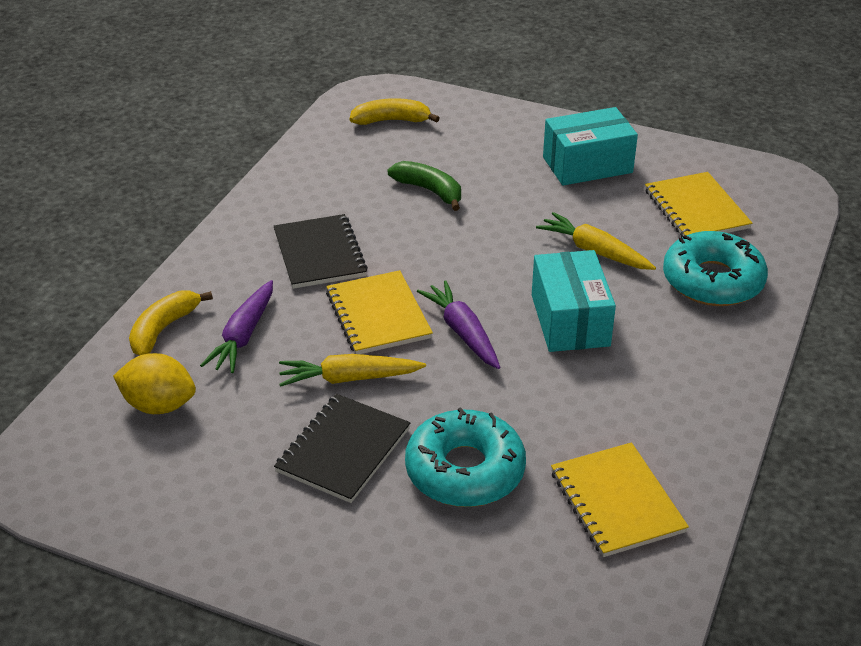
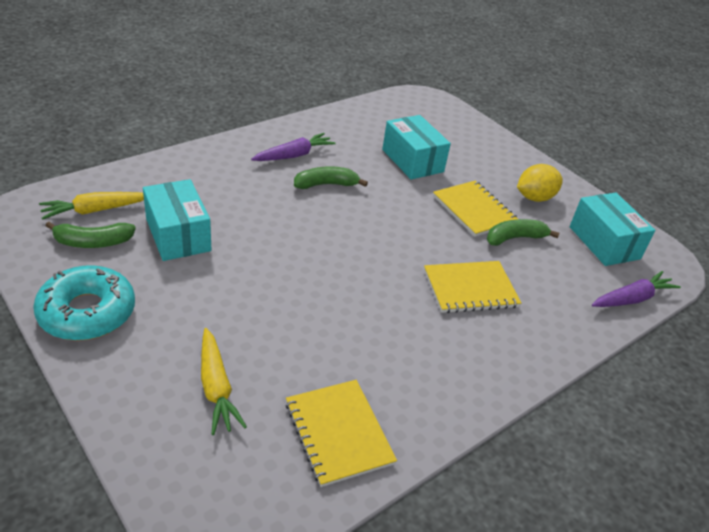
black notebook: [274,214,368,289] [274,394,410,503] = 2 -> none = 0
green banana: [388,161,461,211] = 1 -> [45,222,136,248] [294,166,368,189] [486,219,560,246] = 3
turquoise box: [532,250,616,352] [543,107,638,185] = 2 -> [143,179,211,261] [382,115,451,180] [570,193,655,266] = 3
turquoise donut: [405,407,526,507] [663,231,768,306] = 2 -> [33,265,135,341] = 1
yellow banana: [129,291,213,355] [350,98,440,125] = 2 -> none = 0

